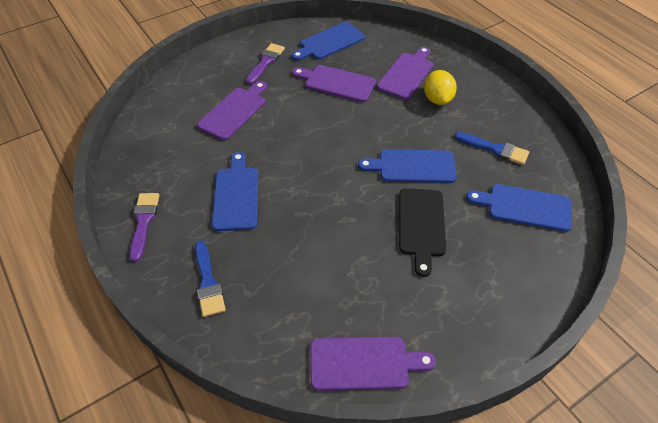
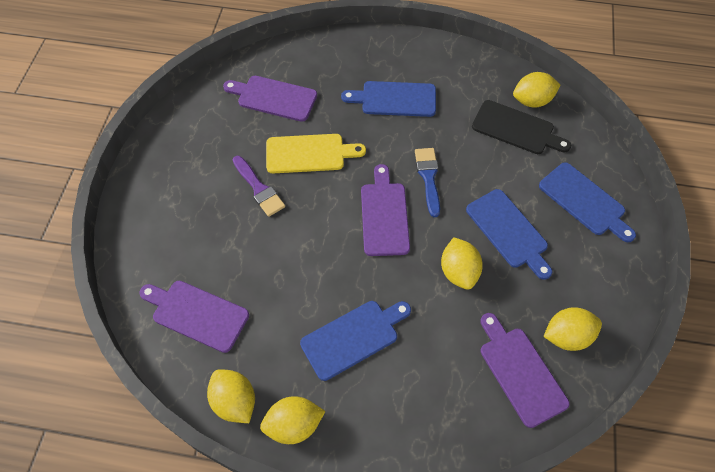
blue brush: [195,240,226,317] [455,132,529,165] = 2 -> [415,148,440,217] = 1
purple brush: [129,193,159,262] [246,43,285,85] = 2 -> [233,156,285,217] = 1
yellow cutting board: none = 0 -> [266,134,366,173] = 1
yellow lemon: [424,70,457,105] = 1 -> [207,369,255,423] [260,396,325,444] [441,237,483,290] [513,72,560,108] [543,307,602,351] = 5

